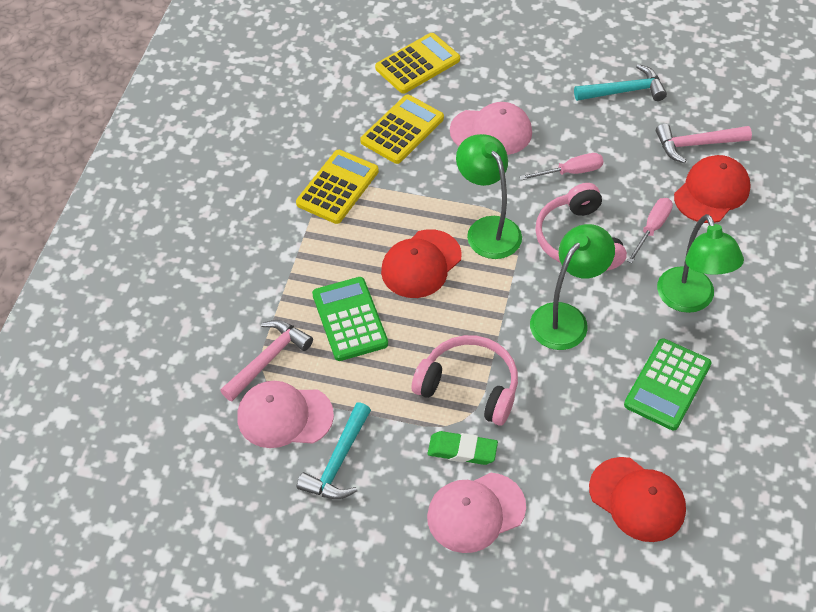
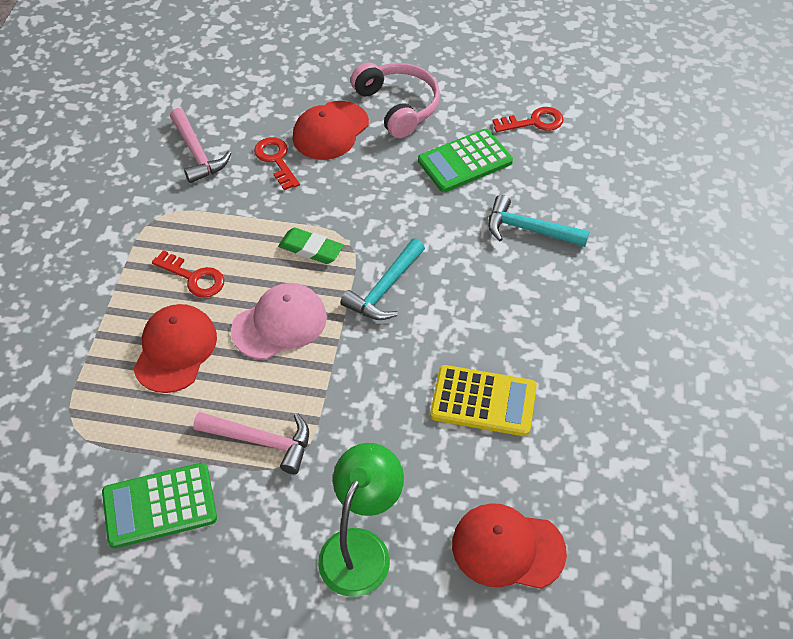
green lamp: [456,134,522,259] [530,224,615,350] [657,214,744,313] = 3 -> [318,443,404,597] = 1
pink cap: [237,381,334,448] [427,473,526,553] [450,102,532,155] = 3 -> [231,283,327,359] = 1
pink headphones: [412,335,518,425] [535,183,627,271] = 2 -> [351,62,440,138] = 1
pink screwdriver: [519,153,604,180] [627,198,673,263] = 2 -> none = 0
red key: none = 0 -> [152,250,224,298] [254,137,300,190] [493,107,564,132] = 3
yellow calculator: [296,150,379,224] [360,95,444,164] [375,33,460,94] = 3 -> [430,365,537,436] = 1

